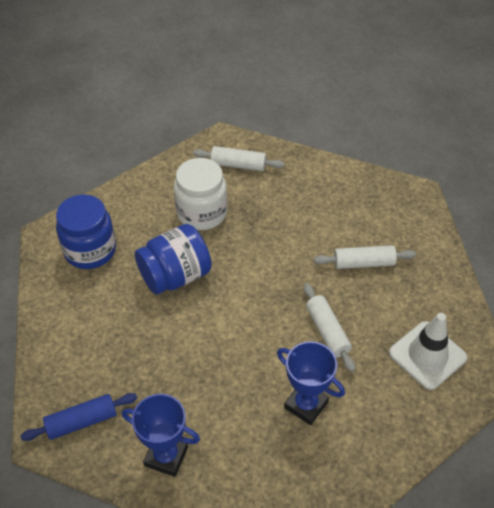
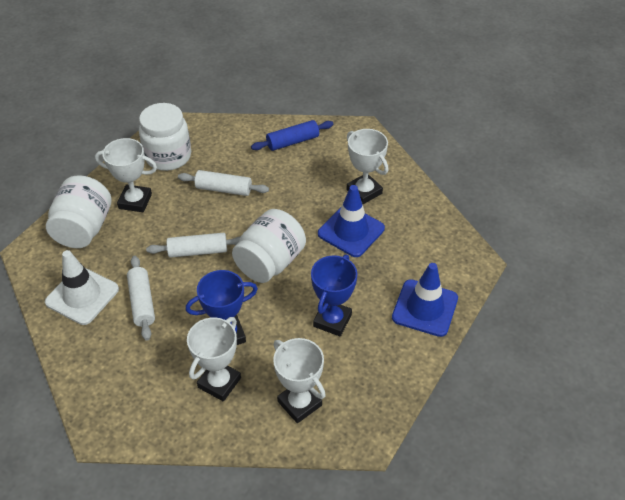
blue jar: [56,194,116,269] [135,224,212,295] = 2 -> none = 0
blue traffic cone: none = 0 -> [318,185,385,257] [392,263,458,337] = 2
white jar: [174,158,227,230] = 1 -> [46,175,112,248] [139,103,191,171] [232,209,306,283] = 3
white trophy: none = 0 -> [95,138,157,212] [187,317,241,401] [273,338,326,423] [346,129,389,204] = 4

